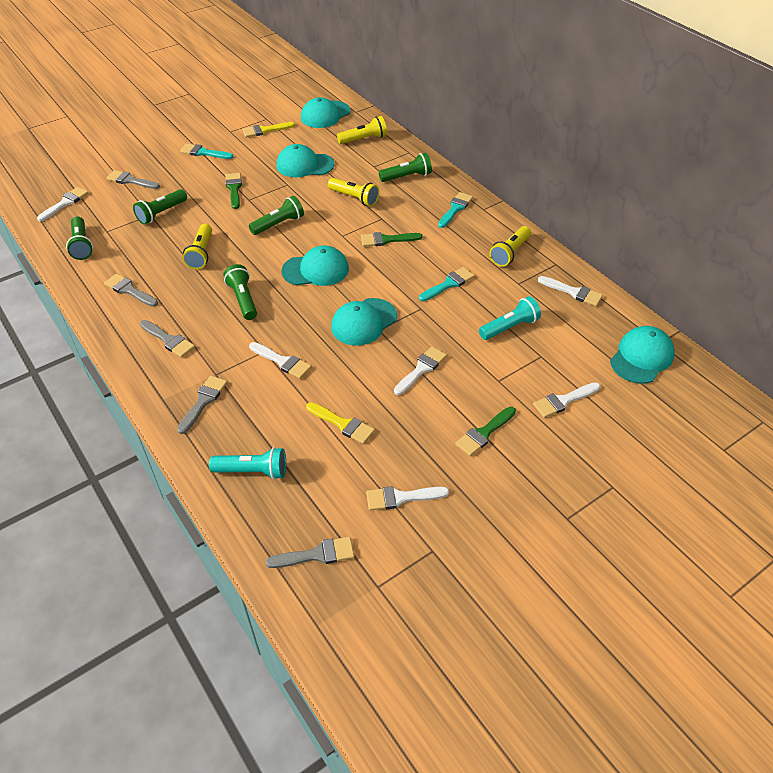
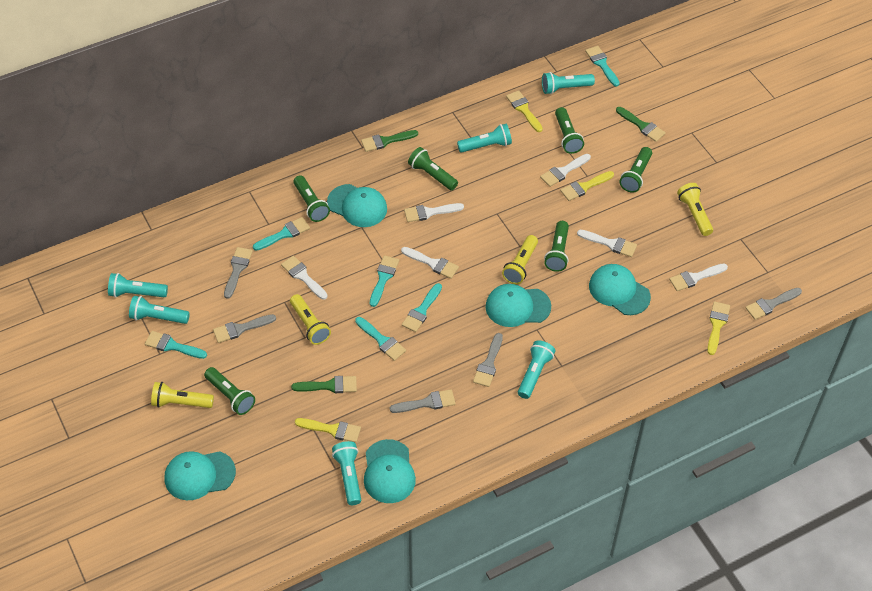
green flashlight: [66,216,93,260] [133,189,187,225] [223,264,257,320] [249,196,304,235] [379,153,432,182] = 5 -> [204,367,255,415] [293,175,330,222] [408,147,458,190] [544,221,569,272] [555,107,584,154] [619,147,652,193] = 6
turquoise brush: [180,143,233,159] [419,267,474,302] [438,192,473,228] = 3 -> [145,331,207,359] [253,217,310,251] [355,317,406,361] [370,255,399,307] [402,283,442,332] [585,46,620,87] = 6
turquoise flashlight: [209,447,286,480] [479,296,541,340] = 2 -> [108,273,168,298] [129,296,190,324] [332,441,361,505] [457,124,512,153] [518,340,555,399] [542,72,595,94] = 6
yellow brush: [242,122,295,137] [306,402,375,444] = 2 -> [295,418,361,443] [506,90,543,132] [560,171,614,201] [707,301,730,355] = 4

